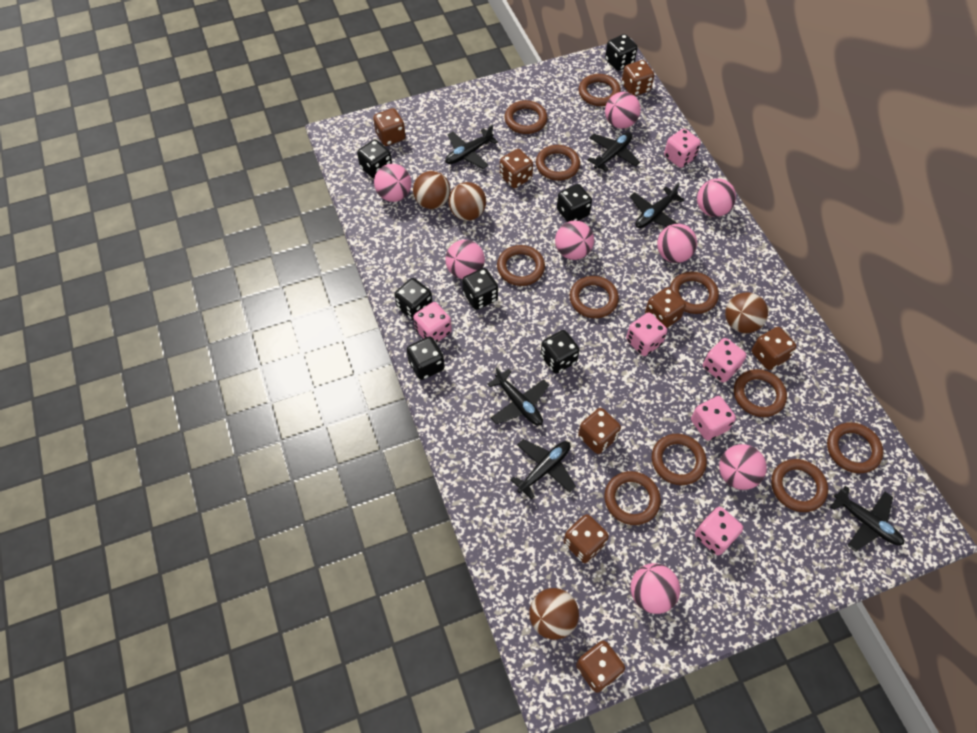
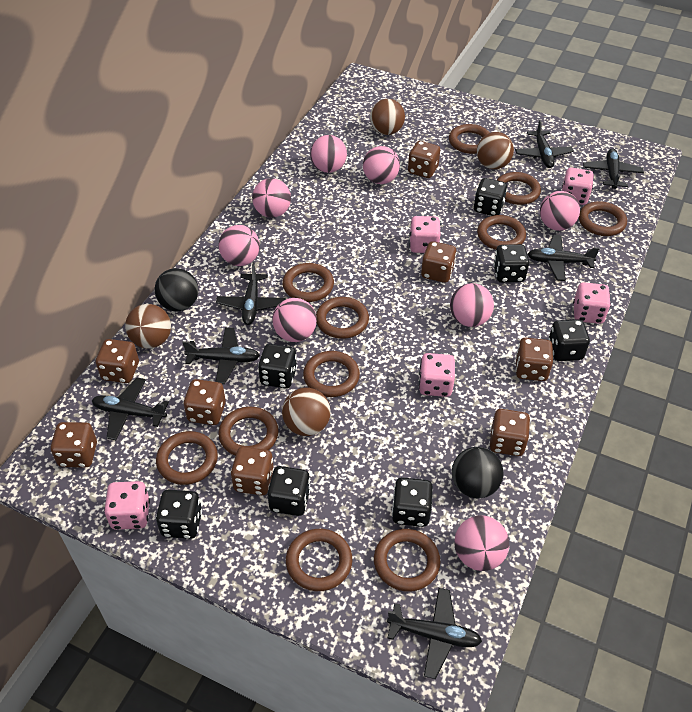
black ball: none = 0 -> [155,268,198,311] [452,447,504,498] = 2
black plane: [445,125,498,169] [488,367,549,426] [510,439,576,499] [588,132,640,172] [630,183,684,228] [830,486,904,552] = 6 -> [92,378,169,440] [182,327,260,384] [216,262,286,325] [387,588,482,679] [515,120,574,168] [528,235,600,281] [583,148,644,189] = 7
pink dice: [413,302,452,343] [626,313,667,356] [664,129,701,168] [691,396,736,441] [695,507,743,555] [703,338,746,382] = 6 -> [104,481,150,530] [409,216,440,253] [419,353,455,397] [562,168,594,205] [573,282,611,324] = 5

